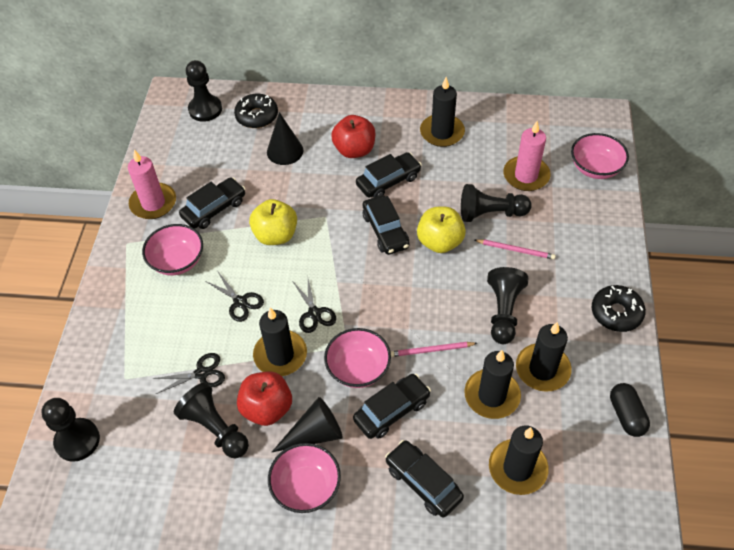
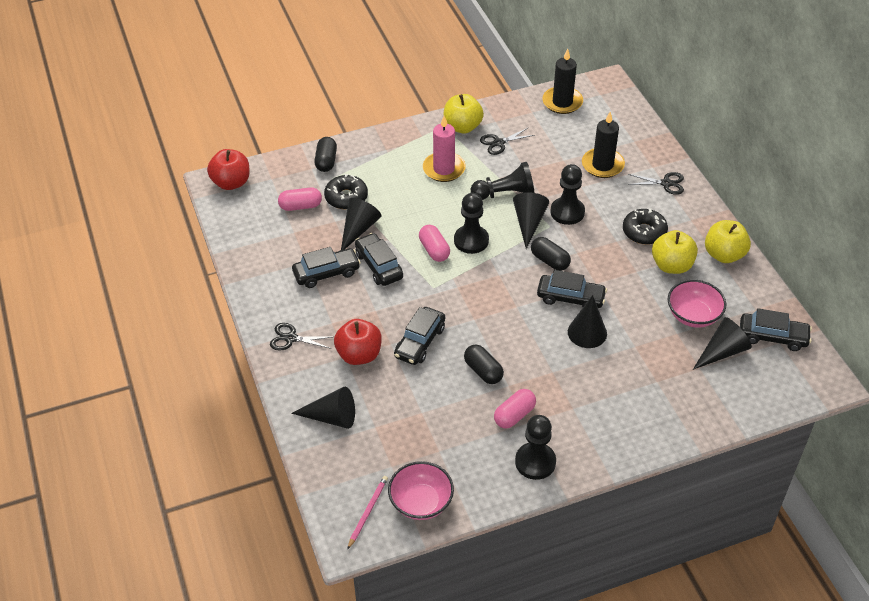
black candle: [253,307,307,376] [420,77,465,147] [465,350,521,419] [489,426,549,495] [516,322,572,392] = 5 -> [542,49,583,114] [582,112,625,178] = 2
black capsule: [610,383,650,437] = 1 -> [314,137,337,172] [464,344,504,384] [531,237,571,271] = 3
black cone: [267,112,303,165] [272,397,343,452] = 2 -> [291,387,355,429] [341,198,381,250] [513,192,549,249] [568,295,607,348] [693,317,752,370] = 5
black pawn: [41,398,100,462] [174,382,249,458] [186,60,222,122] [461,184,532,222] [487,267,528,344] = 5 -> [454,193,489,254] [471,162,534,200] [515,415,556,480] [550,164,585,225] = 4
pink bowl: [142,224,203,275] [268,443,341,513] [324,328,391,388] [571,133,629,179] = 4 -> [388,461,454,520] [668,280,726,328] = 2
pink candle: [128,150,176,219] [503,121,551,191] = 2 -> [423,116,466,182] = 1
pink capsule: none = 0 -> [278,187,322,211] [419,225,450,262] [494,389,536,428] = 3
pink pencil: [391,342,477,357] [475,239,556,259] = 2 -> [347,476,388,550] = 1
yellow apple: [249,199,297,245] [417,206,466,253] = 2 -> [443,94,484,134] [652,230,698,274] [705,220,751,263] = 3

